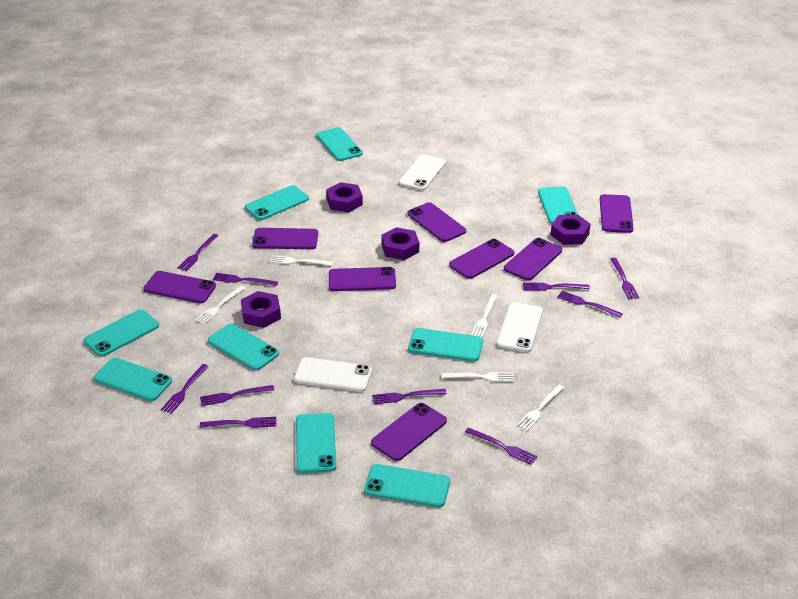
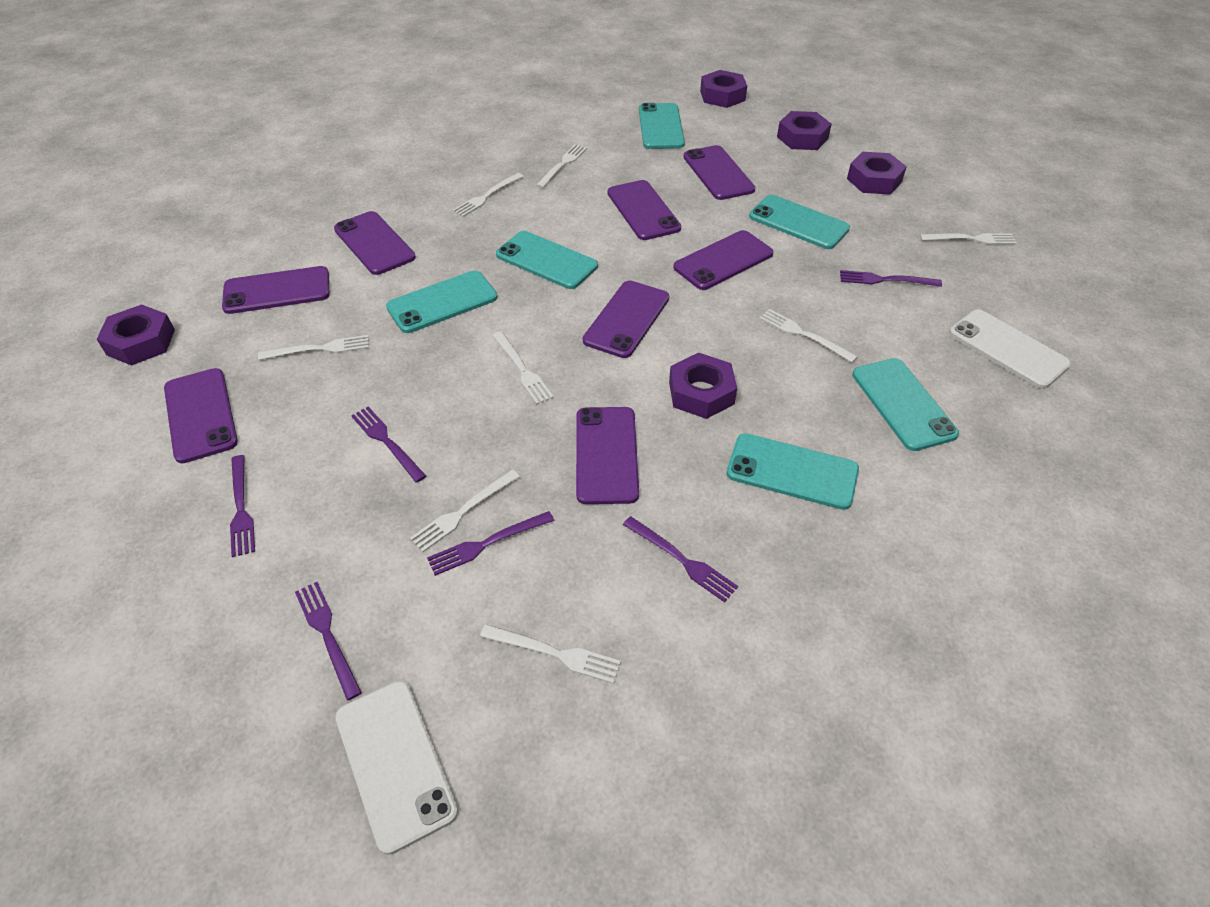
purple fork: [161,364,208,414] [177,234,219,271] [200,385,274,406] [200,417,276,428] [213,273,278,286] [372,389,446,404] [465,427,538,465] [523,282,590,291] [557,291,623,317] [610,258,639,300] = 10 -> [230,455,255,557] [295,582,362,700] [351,406,426,483] [427,511,554,576] [623,516,738,602] [840,270,942,287] = 6
purple nut: [241,291,281,328] [326,182,363,212] [381,227,419,260] [551,214,590,245] = 4 -> [97,304,175,366] [669,353,737,419] [700,70,747,108] [777,111,832,150] [847,152,907,195] = 5
turquoise phone: [83,309,159,357] [94,358,172,401] [208,323,279,371] [245,185,309,220] [296,413,336,473] [316,127,363,161] [364,464,450,507] [408,328,483,362] [538,186,578,224] = 9 -> [386,271,498,333] [496,231,598,289] [639,103,685,149] [726,433,859,510] [749,195,850,249] [852,358,959,451] = 6
white fork: [195,285,245,325] [269,255,334,266] [442,372,515,382] [471,294,498,338] [516,384,564,431] = 5 -> [258,335,369,360] [410,470,520,552] [452,173,524,217] [480,624,621,684] [492,331,554,404] [536,144,587,188] [759,309,858,363] [920,233,1017,244] = 8
white phone: [294,357,372,392] [399,154,446,190] [497,302,543,352] = 3 -> [335,681,458,855] [949,309,1071,389] = 2

